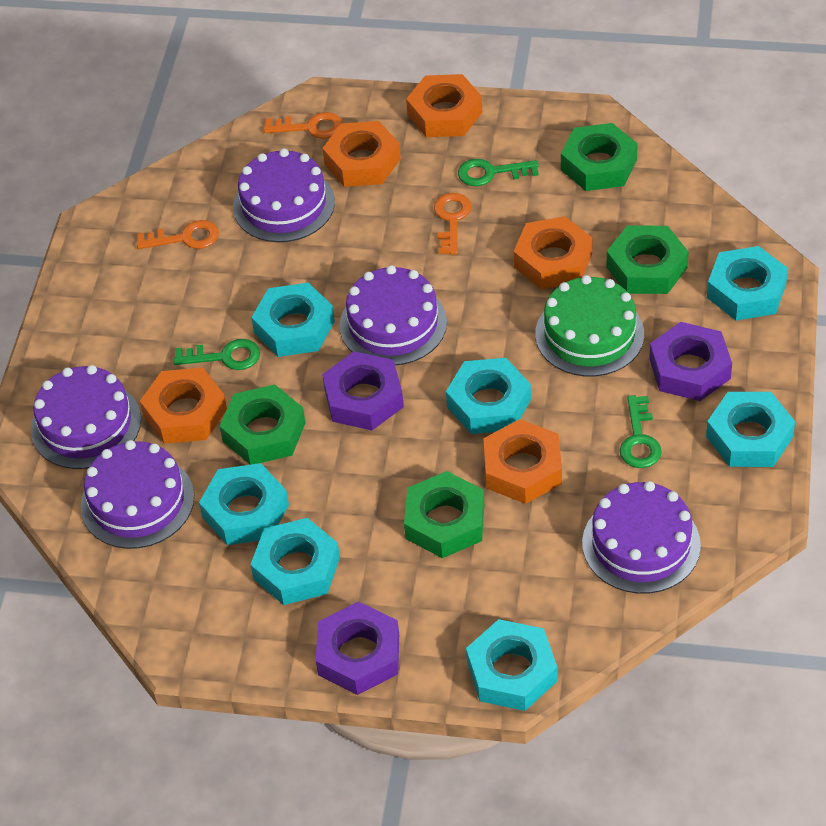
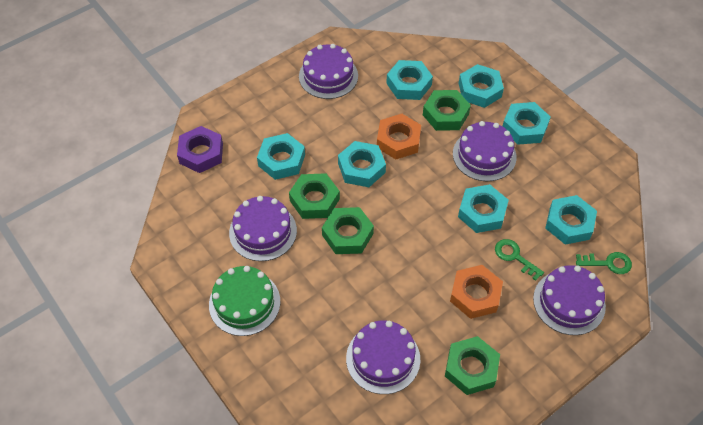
green key: [174,339,260,370] [458,159,539,186] [620,395,662,468] = 3 -> [495,239,544,281] [576,252,632,274] = 2
orange key: [137,220,219,249] [264,112,343,139] [434,193,471,255] = 3 -> none = 0
orange nut: [140,368,227,444] [322,121,401,187] [406,74,482,137] [483,419,562,504] [514,216,593,289] = 5 -> [377,114,421,159] [450,265,503,319] = 2
purple nut: [316,601,399,695] [322,351,404,430] [649,322,732,401] = 3 -> [177,126,223,173] = 1

